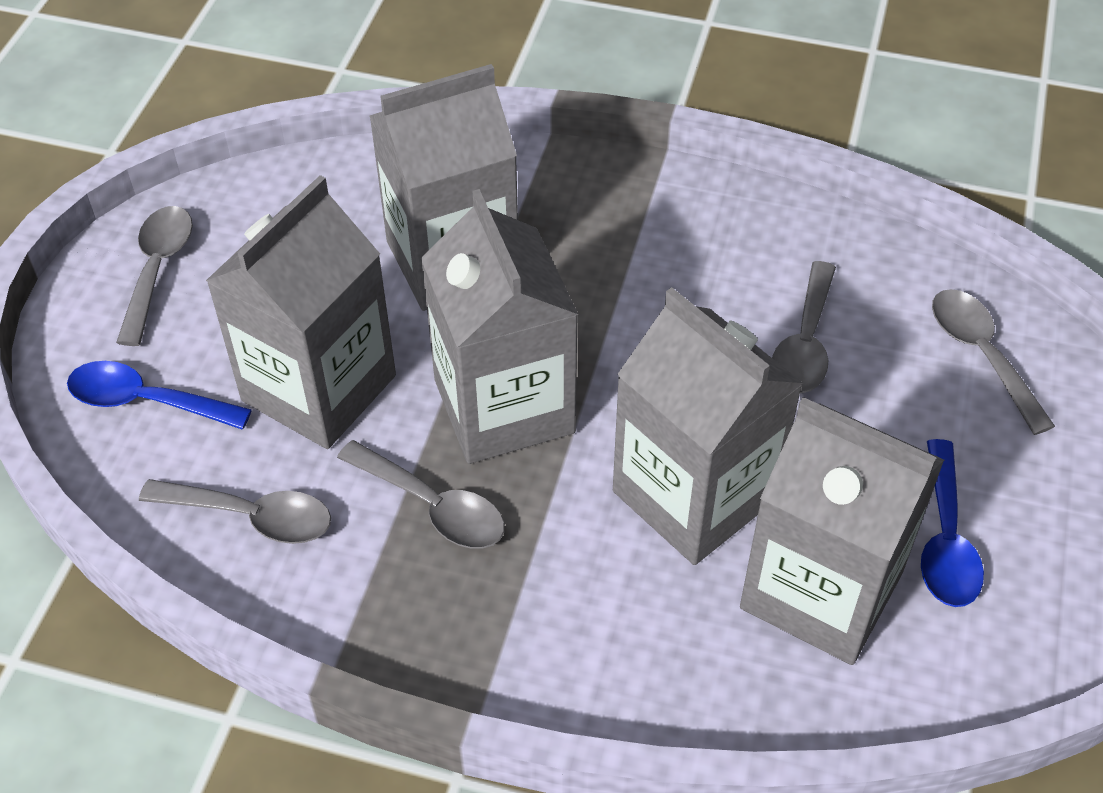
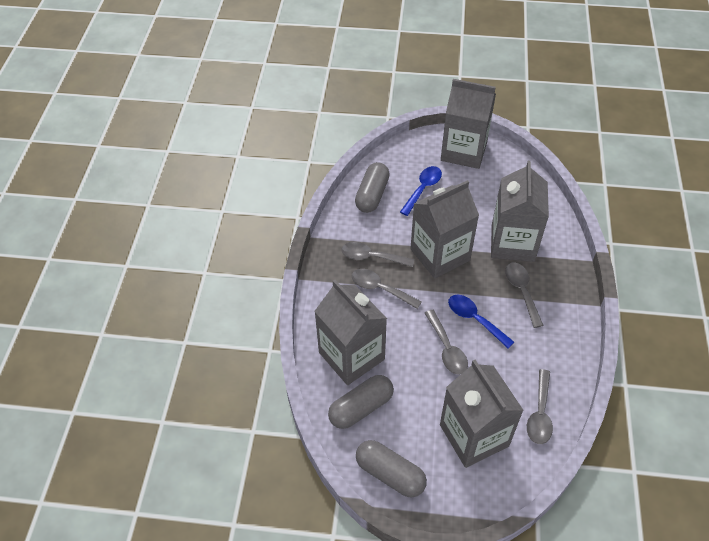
grey capsule: none = 0 -> [328,375,394,429] [355,162,390,213] [356,440,427,497] = 3

